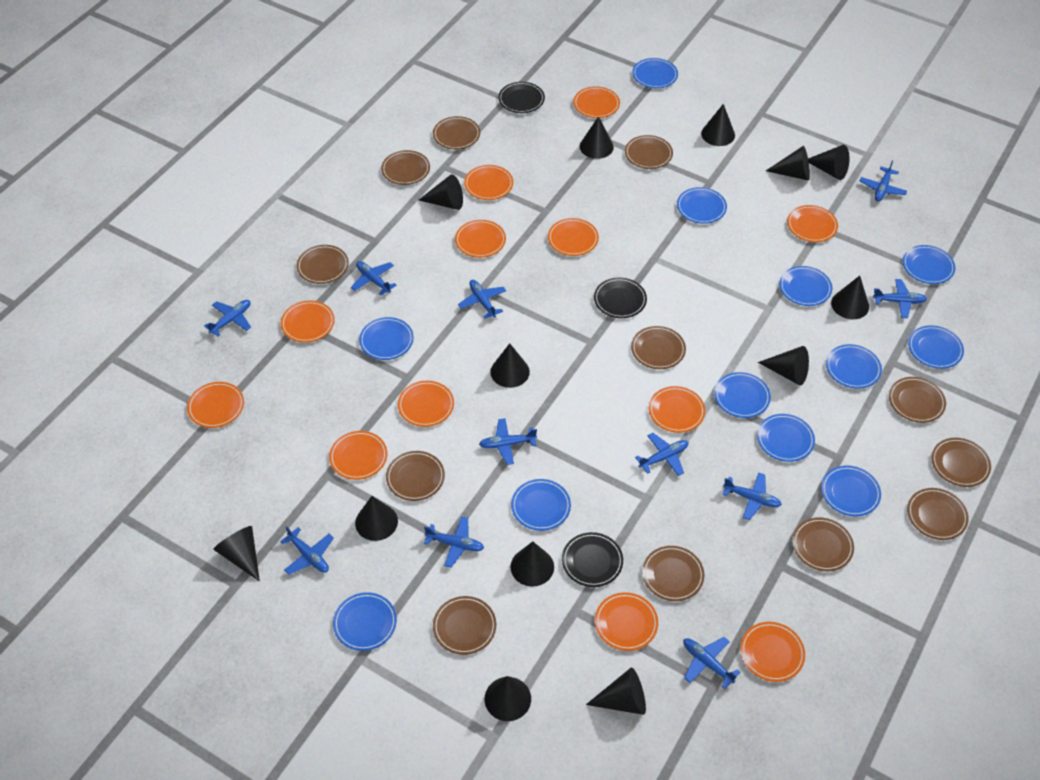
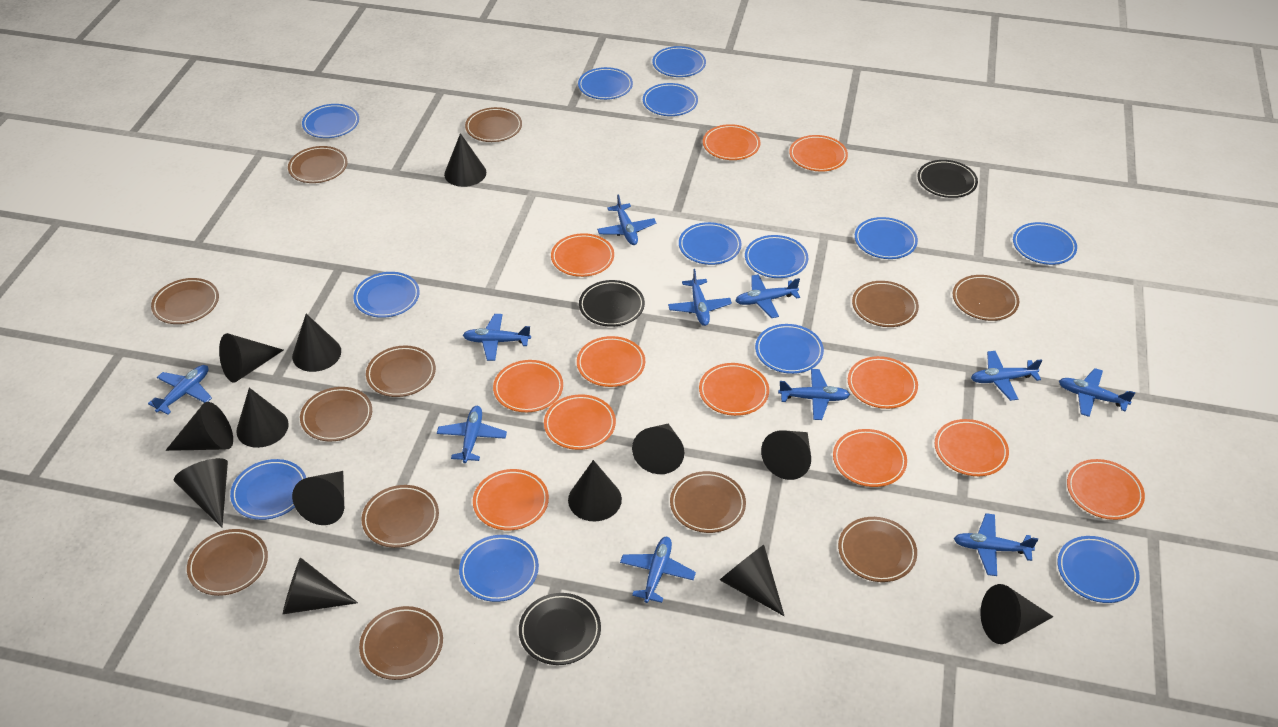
blue plate: [333,592,397,651] [359,317,414,360] [511,479,571,531] [632,58,678,88] [677,187,727,224] [714,372,771,418] [757,414,815,462] [779,266,832,306] [821,465,881,516] [826,344,882,389] [902,245,955,284] [908,325,964,369] = 12 -> [230,459,306,520] [302,104,359,138] [354,272,420,318] [459,535,539,602] [578,67,633,100] [643,83,698,116] [652,46,706,77] [679,222,742,265] [745,235,808,278] [755,324,824,374] [855,217,918,259] [1013,222,1077,265] [1058,536,1140,603] = 13

